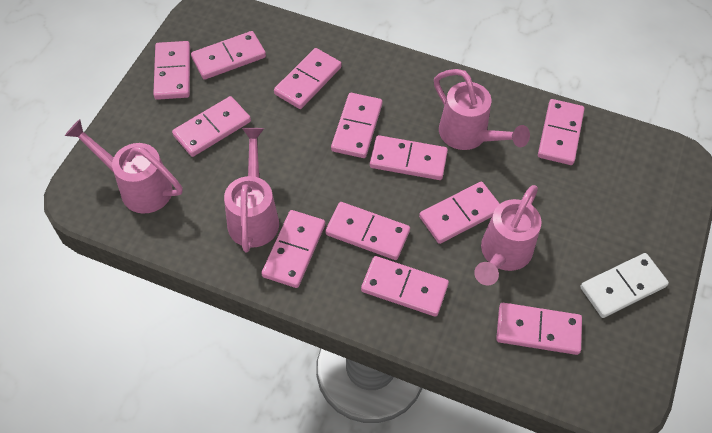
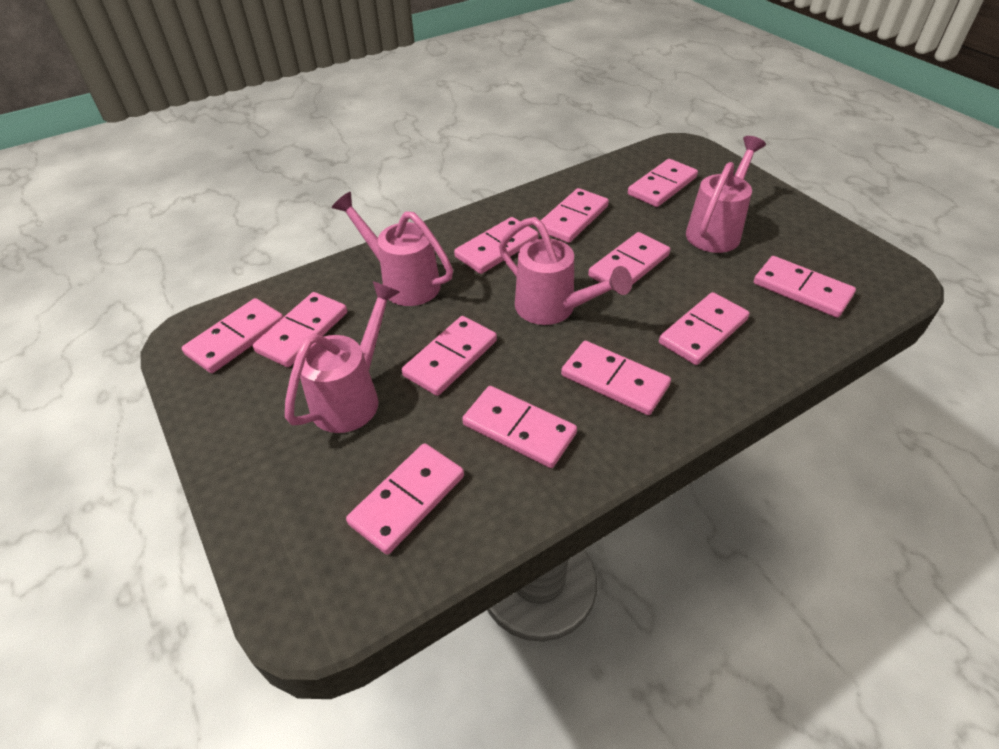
white domino: [580,253,669,318] = 1 -> none = 0

